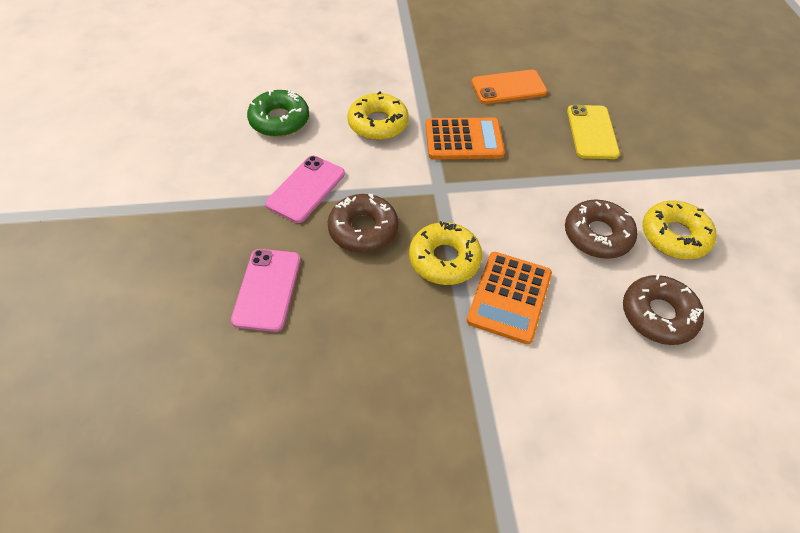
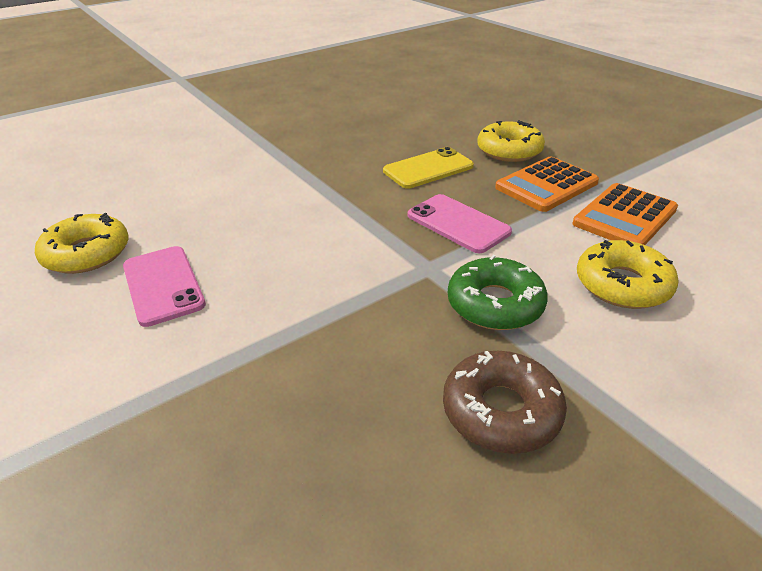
brown donut: [328,194,399,253] [565,199,637,259] [623,274,704,345] = 3 -> [443,351,567,454] = 1
orange phone: [471,70,547,104] = 1 -> none = 0

